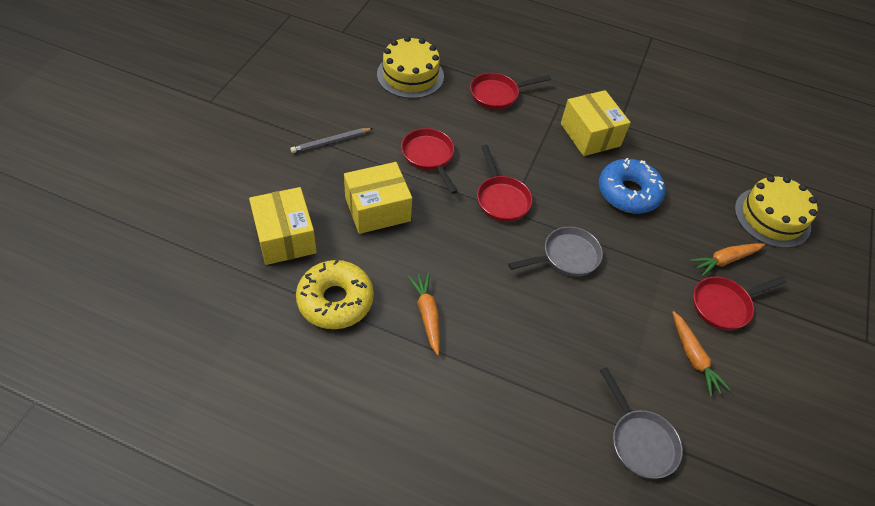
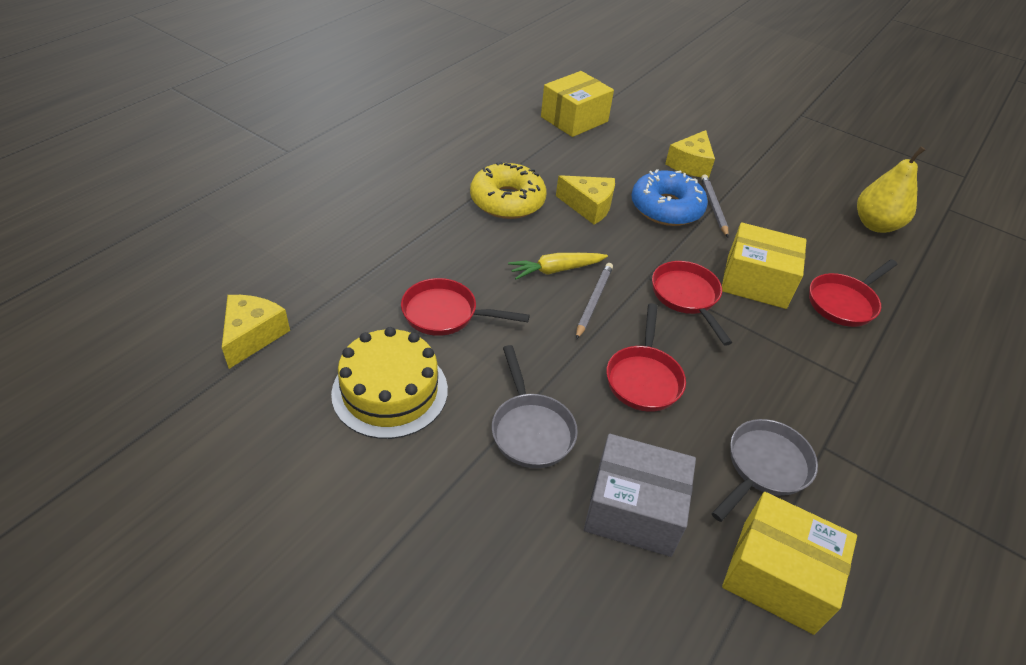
grey box: none = 0 -> [584,434,696,557] = 1
grey pencil: [290,128,373,153] = 1 -> [576,263,613,340] [701,175,729,237] = 2
orange carrot: [408,273,440,355] [672,311,731,397] [690,243,765,276] = 3 -> none = 0
yellow cake: [377,36,444,99] [735,176,817,248] = 2 -> [331,327,448,439] = 1
yellow carrot: none = 0 -> [508,253,608,280] = 1
yellow cheese: none = 0 -> [222,295,290,369] [556,175,615,225] [665,130,715,178] = 3
yellow pear: none = 0 -> [857,146,925,233] = 1

